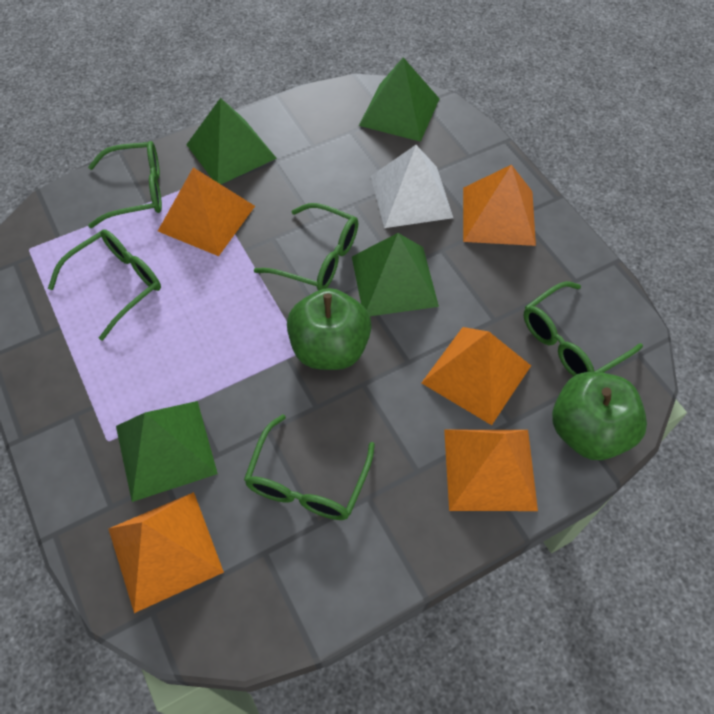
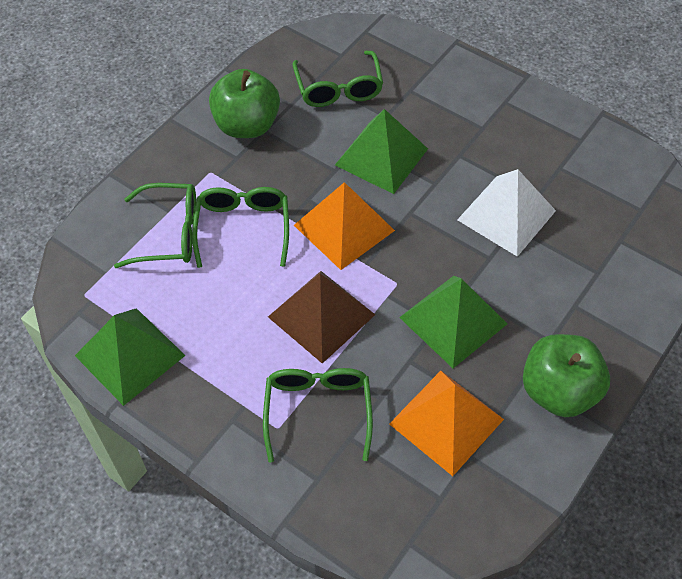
brown pyramid: none = 0 -> [268,271,375,363] = 1
green glasses: [48,229,161,341] [88,141,162,228] [244,414,375,520] [254,203,358,291] [524,281,643,377] = 5 -> [114,183,196,268] [192,187,289,268] [263,368,373,462] [292,51,383,107] = 4
green pyramid: [116,401,218,502] [186,98,277,184] [352,233,439,316] [359,57,440,142] = 4 -> [75,308,186,406] [335,109,428,194] [399,276,507,368] = 3
orange pyramid: [109,492,224,613] [158,167,255,256] [422,327,531,425] [444,430,538,511] [463,165,536,246] = 5 -> [294,182,395,270] [389,371,504,476] = 2

